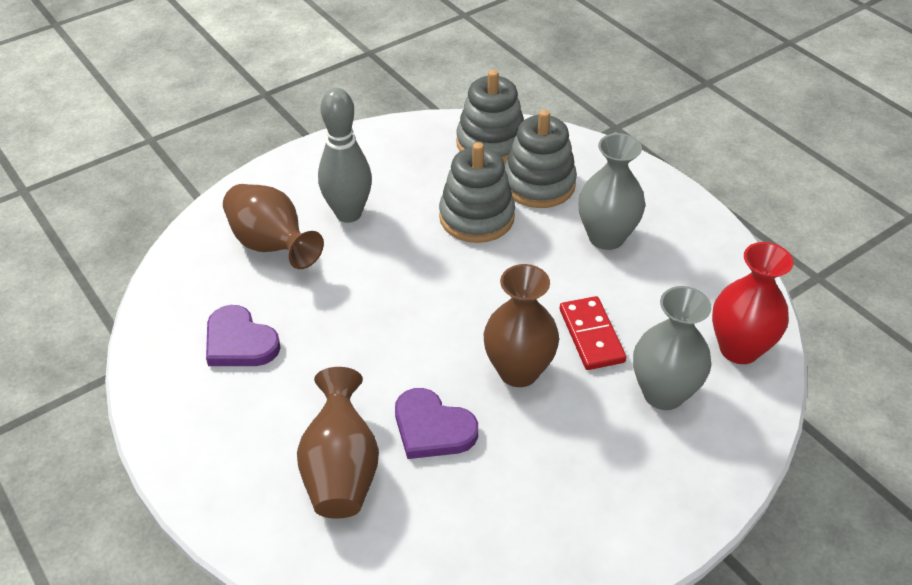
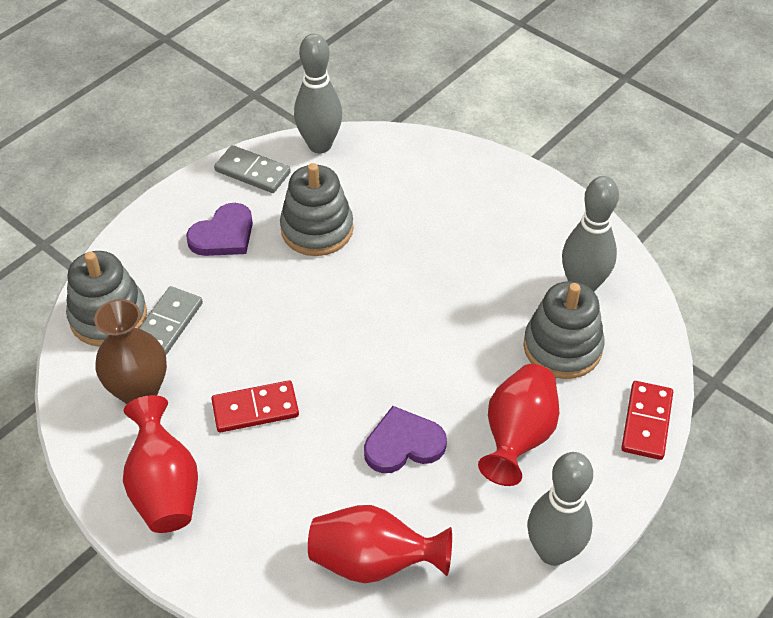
brown vase: [223,184,324,269] [297,367,379,519] [484,264,559,387] = 3 -> [94,299,167,404] = 1
grey bowling pin: [318,88,372,223] = 1 -> [294,34,342,153] [528,452,593,566] [562,176,619,291] = 3
grey domino: none = 0 -> [139,286,203,355] [214,145,291,193] = 2
grey vase: [578,133,645,250] [633,286,712,410] = 2 -> none = 0
red domino: [560,296,626,370] = 1 -> [211,380,299,433] [621,381,673,460] = 2
red vase: [712,242,793,364] = 1 -> [123,395,198,533] [308,505,452,583] [478,364,559,486] = 3

